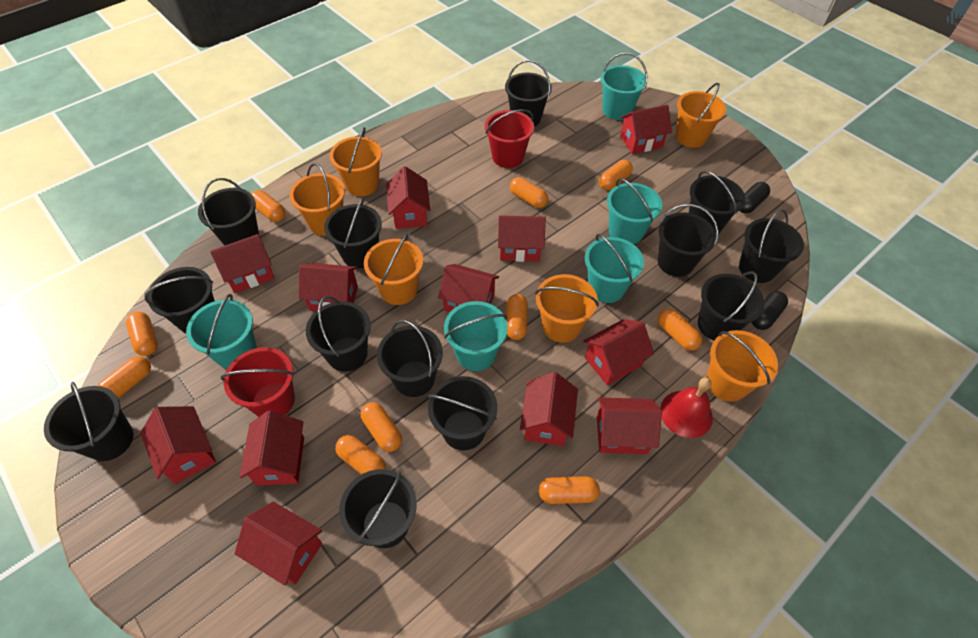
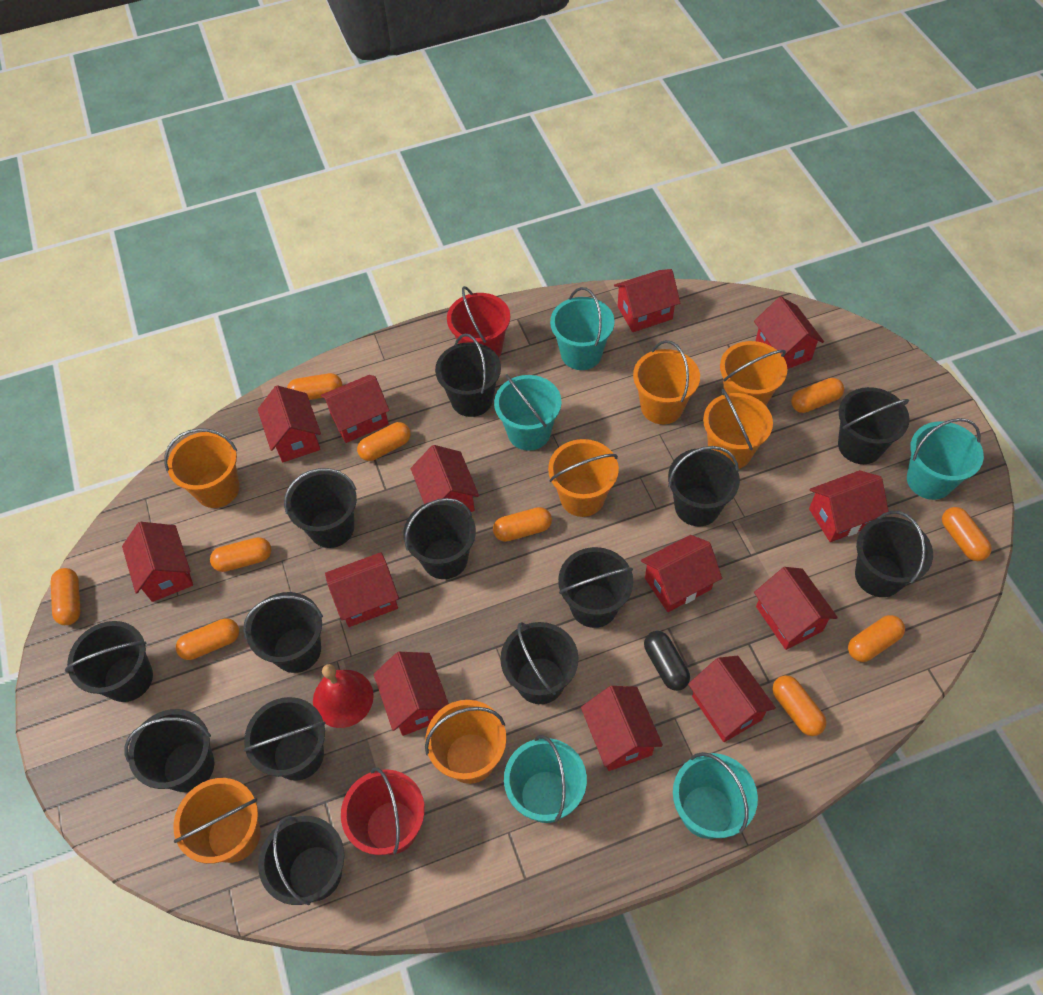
black capsule: [739,182,770,214] [751,291,788,330] = 2 -> [644,631,690,691] = 1
orange bucket: [289,163,345,236] [330,127,382,196] [364,234,423,305] [535,274,599,343] [676,83,726,148] [706,330,778,402] = 6 -> [164,428,240,508] [174,778,260,864] [425,700,506,784] [548,439,619,517] [633,340,700,424] [703,389,773,469] [720,341,787,406] = 7
red house: [140,406,216,484] [210,234,275,293] [235,502,322,586] [239,411,304,485] [299,263,358,311] [386,166,430,229] [438,264,499,312] [498,216,546,262] [520,372,578,446] [583,319,654,385] [597,397,662,454] [620,105,672,154] = 12 -> [122,522,193,602] [258,385,321,462] [321,375,390,443] [325,552,399,627] [374,652,449,736] [411,445,479,512] [581,686,663,771] [614,269,680,332] [641,535,722,612] [688,656,776,742] [754,296,824,369] [754,567,838,650] [809,470,889,542] = 13

